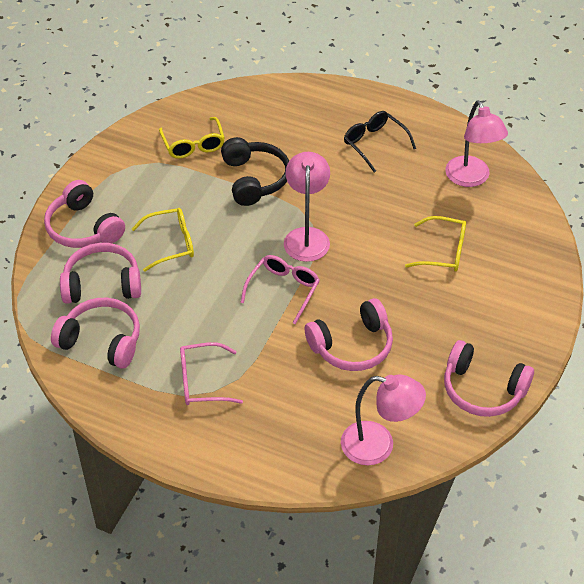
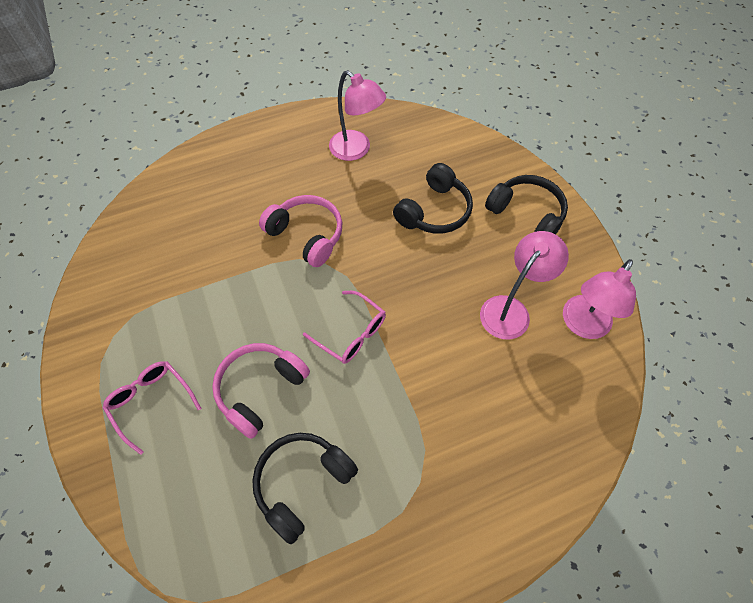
black glasses: [344,111,416,172] = 1 -> none = 0
black headphones: [221,137,289,206] = 1 -> [252,433,358,544] [393,163,473,234] [485,175,568,234] = 3
pink headphones: [44,180,125,248] [51,298,140,369] [60,243,141,304] [305,298,393,371] [444,340,534,417] = 5 -> [212,343,310,439] [259,195,342,267] = 2
yellow glasses: [132,208,194,272] [159,117,225,159] [405,216,466,272] = 3 -> none = 0

